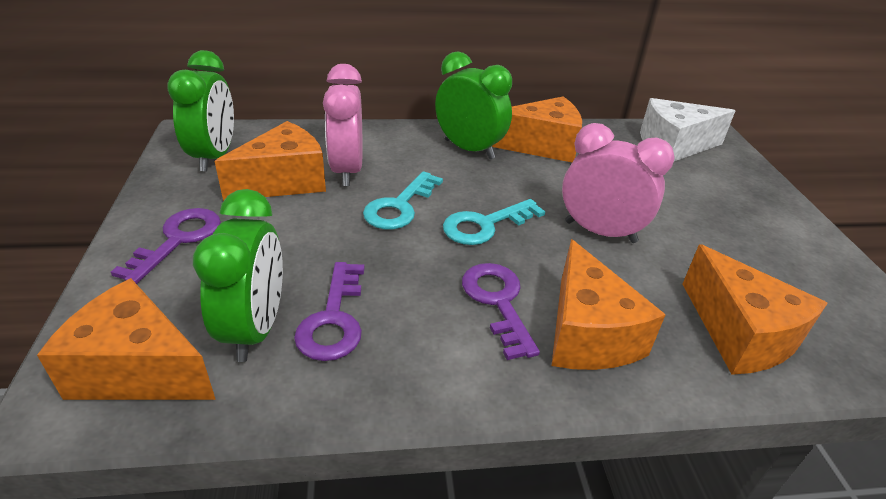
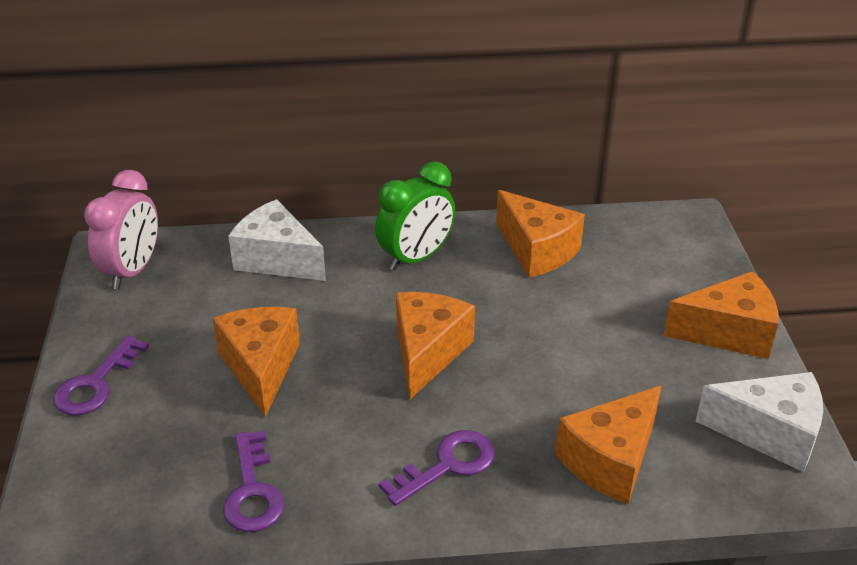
green clock: [167,50,234,172] [193,189,283,362] [435,51,512,159] = 3 -> [375,161,455,271] = 1
pink clock: [323,64,362,186] [562,123,674,243] = 2 -> [84,170,158,289] = 1
turquoise key: [363,171,443,229] [443,199,545,245] = 2 -> none = 0
white cheese: [640,98,735,161] = 1 -> [228,199,326,281] [696,372,823,472] = 2

